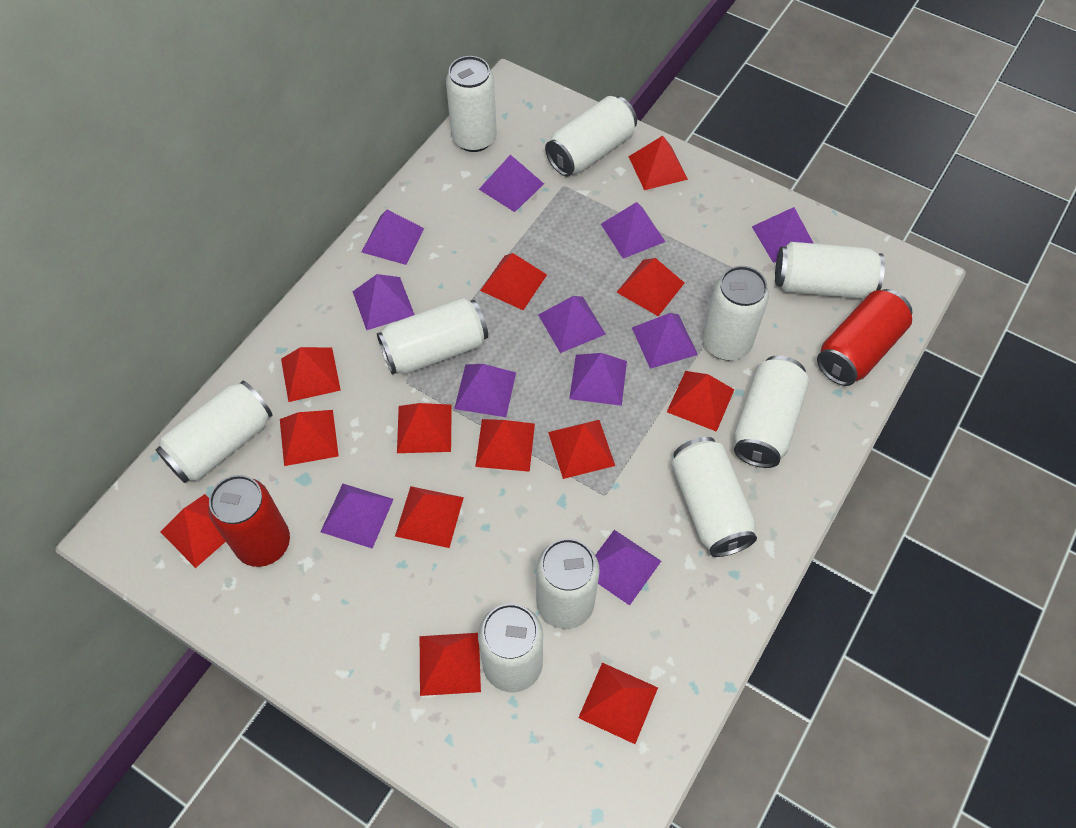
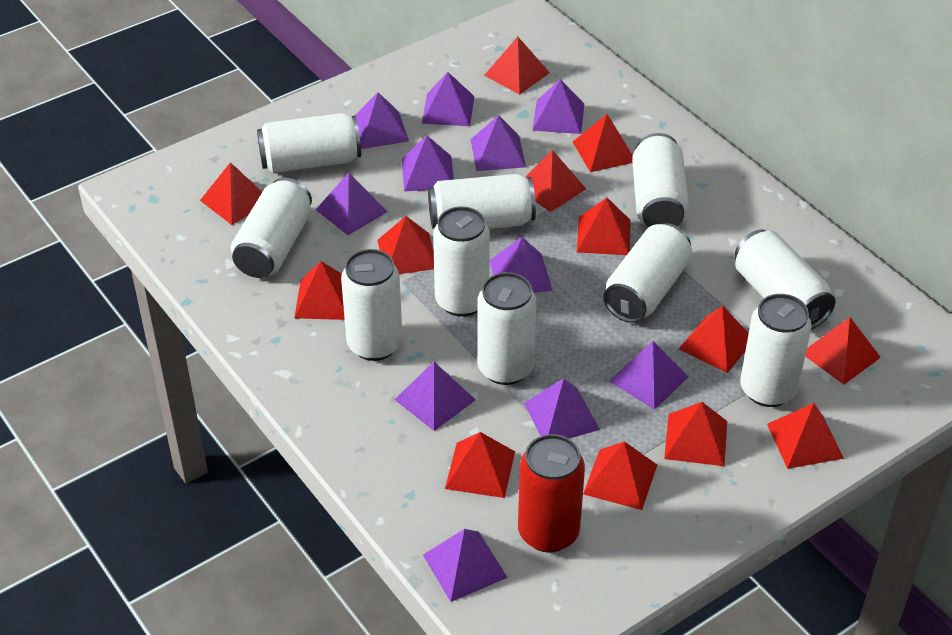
red can: [208,475,290,567] [817,289,912,386] = 2 -> [518,434,585,552] = 1

